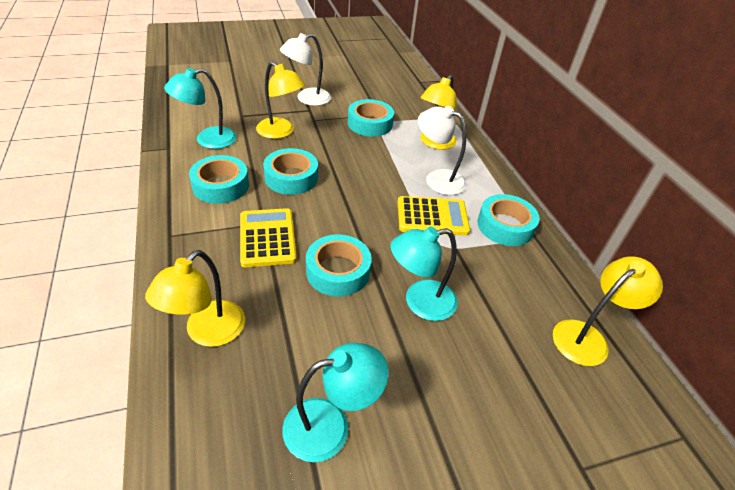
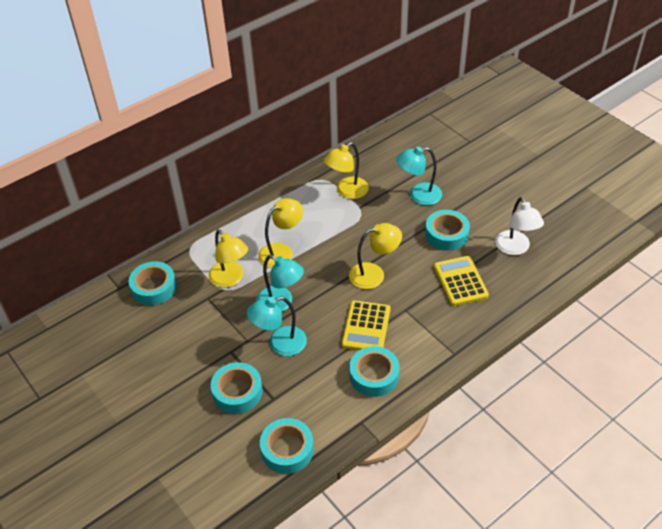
white lamp: [280,33,331,106] [418,106,466,195] = 2 -> [495,197,544,255] = 1

